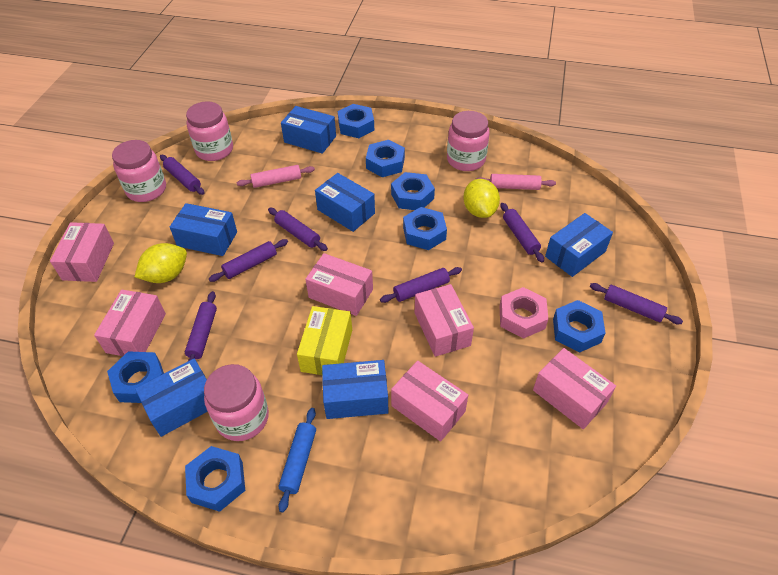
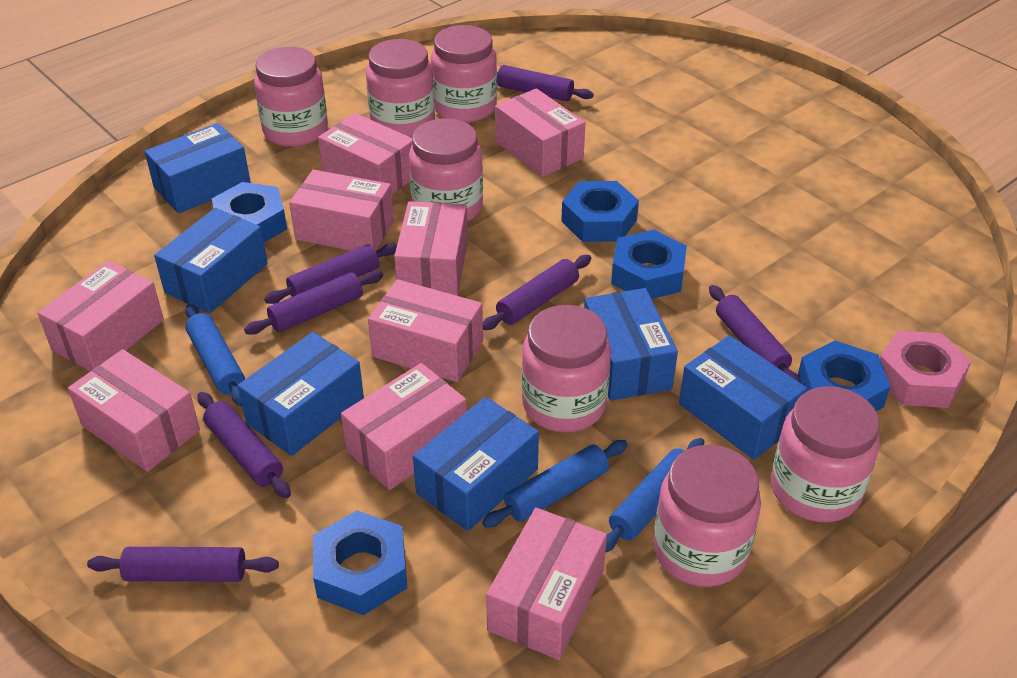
blue nut: [107,351,164,403] [185,446,245,512] [338,104,374,138] [366,140,405,177] [391,172,435,210] [403,207,447,250] [553,300,605,353] = 7 -> [212,182,287,243] [313,510,407,615] [561,181,639,242] [611,230,687,299] [798,340,891,411] = 5
blue rolling pin: [279,408,316,513] = 1 -> [185,304,245,406] [482,440,628,528] [605,438,704,553] = 3
pink box: [50,222,114,282] [94,289,166,356] [305,253,373,316] [391,361,468,442] [415,284,474,357] [533,348,616,429] = 6 -> [37,261,164,372] [68,349,200,472] [289,170,394,251] [318,113,413,194] [341,363,467,490] [368,279,483,382] [394,201,468,296] [486,508,607,660] [495,88,586,177] = 9
pink jar: [112,140,166,202] [186,101,233,161] [204,364,269,441] [447,111,490,171] = 4 -> [254,47,328,147] [366,39,435,137] [409,118,483,222] [431,25,497,123] [521,305,611,432] [653,445,761,587] [771,386,880,522] = 7
pink rolling pin: [237,165,315,188] [476,174,556,190] = 2 -> none = 0
yellow box: [297,306,352,375] = 1 -> none = 0
yellow lemon: [135,243,187,283] [463,179,500,218] = 2 -> none = 0

